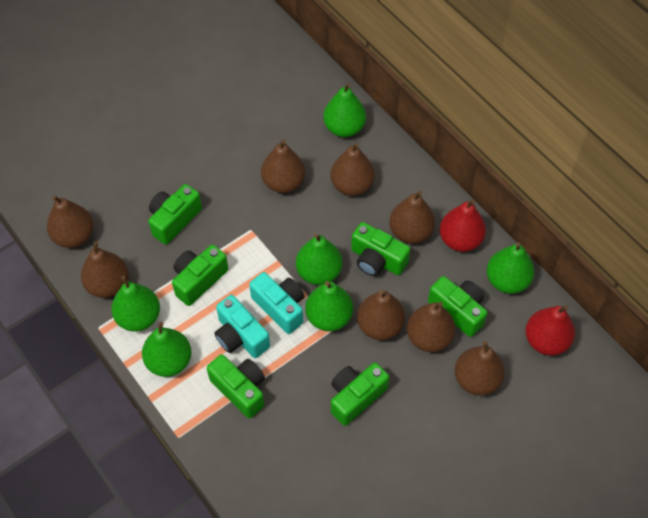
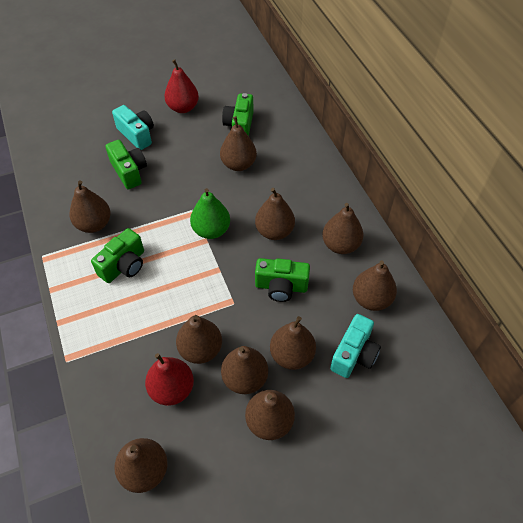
brown pear: [47,195,94,248] [81,241,129,298] [261,139,305,193] [330,142,375,196] [357,290,405,340] [389,191,435,244] [407,302,455,352] [455,341,505,396] = 8 -> [69,180,111,233] [114,438,167,493] [176,315,222,364] [220,116,257,171] [221,346,268,394] [245,390,295,440] [255,188,295,240] [270,316,316,370] [322,203,364,254] [353,260,397,311] = 10
green camera: [148,184,202,245] [172,245,228,306] [207,354,265,419] [331,363,389,426] [351,222,410,276] [428,276,487,337] = 6 -> [91,228,144,283] [105,140,147,189] [222,93,254,136] [255,258,310,302] = 4
green pear: [111,276,160,332] [142,322,192,377] [296,233,342,285] [305,281,353,331] [323,83,366,137] [487,242,534,294] = 6 -> [190,188,230,239] = 1

